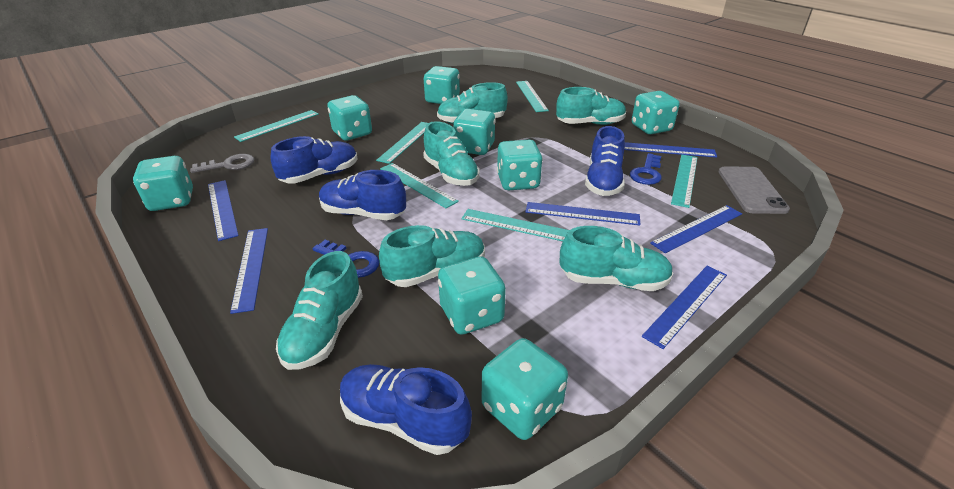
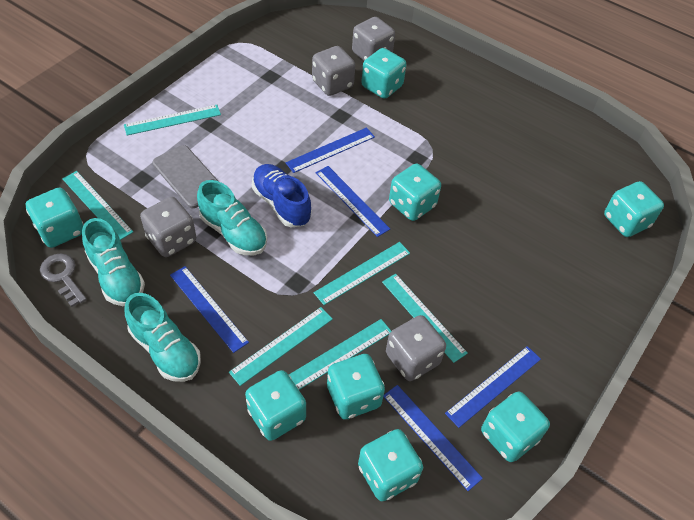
blue key: [312,240,379,278] [630,153,662,185] = 2 -> none = 0
blue ruler: [208,180,239,241] [230,228,268,314] [525,202,640,225] [624,142,717,158] [642,266,727,349] [650,205,742,253] = 6 -> [170,266,249,353] [286,128,375,173] [316,166,390,237] [383,385,483,491] [445,346,541,428] = 5
blue shoe: [271,136,358,184] [319,170,406,220] [340,364,472,455] [585,126,625,196] = 4 -> [252,164,312,227] = 1
grey dice: none = 0 -> [140,197,196,257] [312,46,355,96] [352,17,395,61] [386,315,446,381] = 4
turquoise shoe: [276,251,363,370] [379,225,485,287] [423,121,480,186] [437,82,507,124] [556,87,626,125] [560,226,673,291] = 6 -> [82,218,145,306] [125,293,201,382] [197,180,267,255] = 3

